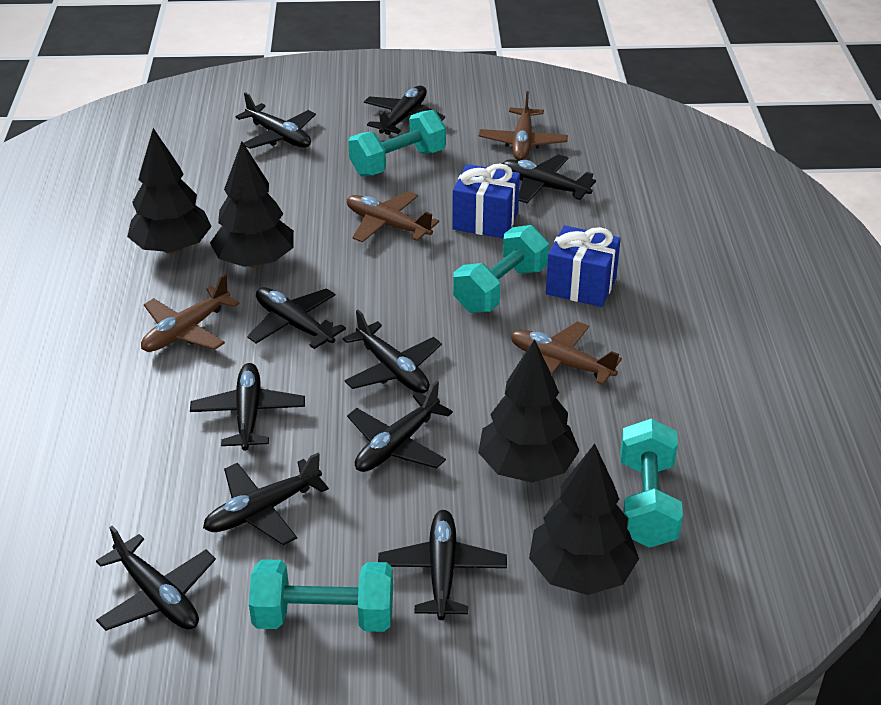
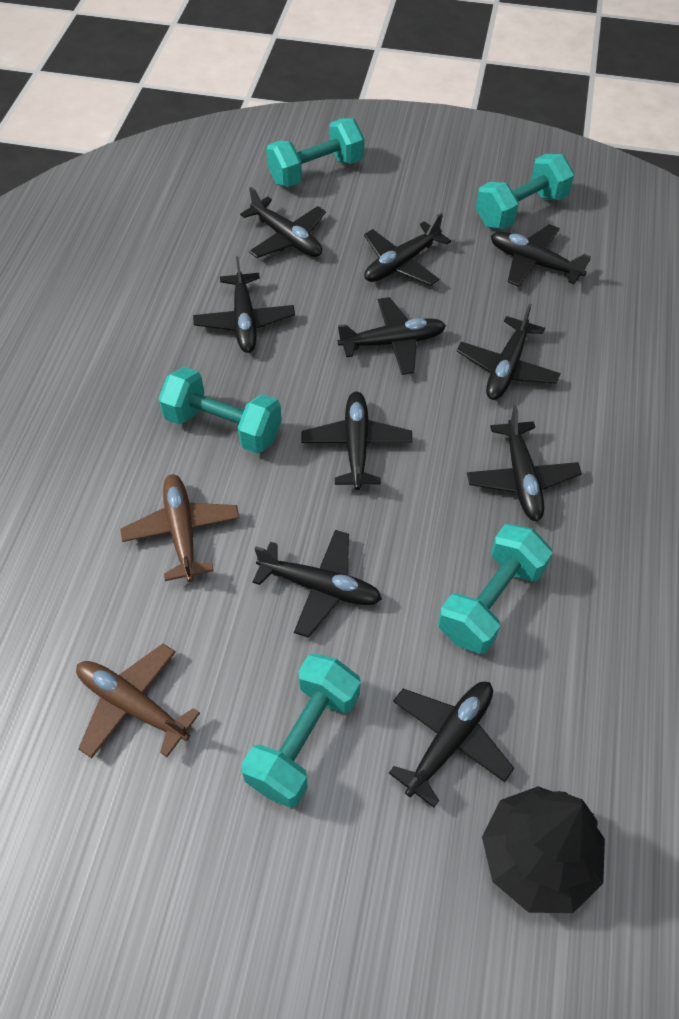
black tree: [127,128,212,254] [210,141,294,268] [478,339,579,483] [529,443,639,595] = 4 -> [482,786,605,913] = 1
blue gift: [452,164,520,239] [546,225,621,307] = 2 -> none = 0
brown plane: [141,274,240,352] [347,191,439,243] [478,91,568,160] [510,321,622,385] = 4 -> [76,644,200,758] [120,474,240,582] = 2
turquoise dumbbell: [249,559,393,632] [348,110,446,176] [453,225,549,313] [620,419,683,548] = 4 -> [158,367,282,453] [241,654,361,808] [266,118,364,187] [438,524,553,654] [476,154,574,230] = 5

